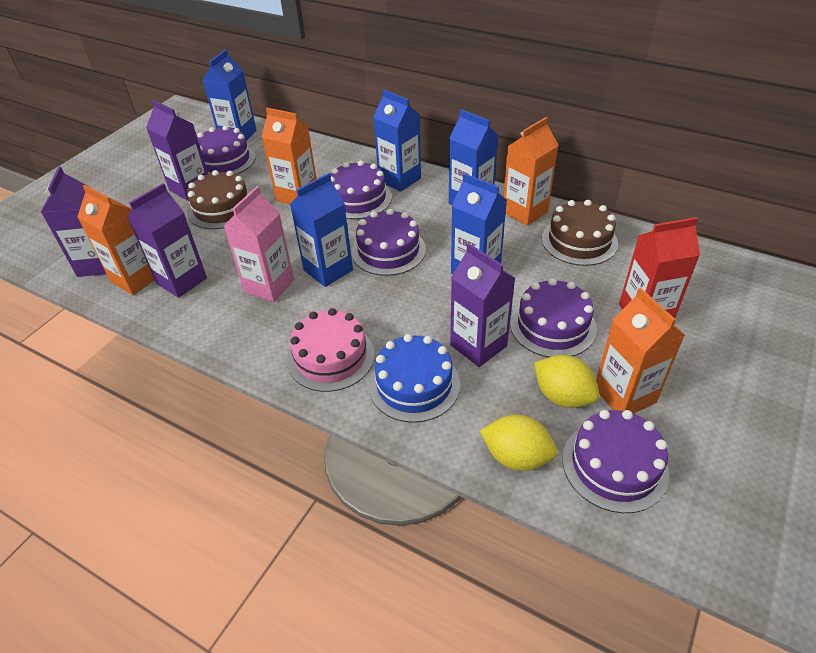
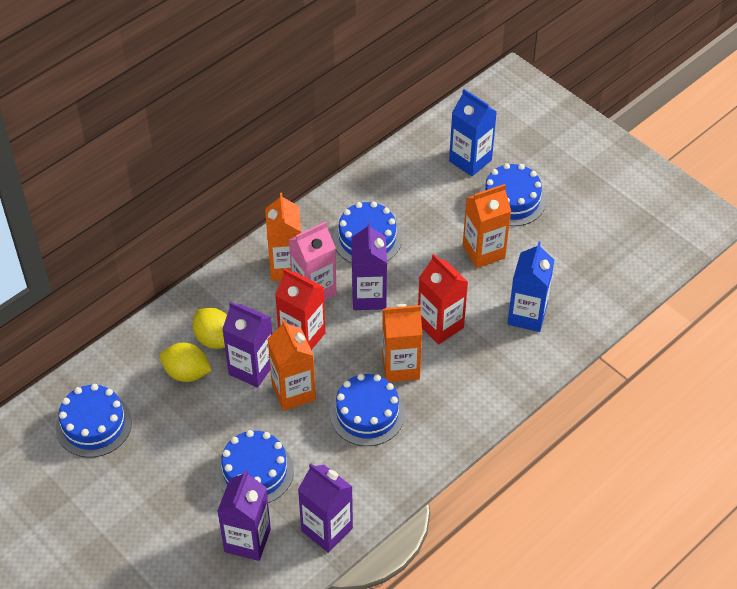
blue cake: [369,334,460,423] = 1 -> [56,384,132,458] [216,430,294,503] [330,374,405,446] [333,201,402,263] [480,163,546,226] = 5
blue carton: [202,49,257,141] [290,173,353,287] [373,90,421,192] [449,109,498,205] [451,173,507,274] = 5 -> [449,89,497,176] [507,242,554,332] = 2
brown cake: [187,170,249,229] [542,200,618,266] = 2 -> none = 0
pink cake: [287,308,375,392] = 1 -> none = 0
purple cake: [197,125,256,175] [330,160,392,219] [351,209,426,276] [510,278,597,357] [562,410,669,513] = 5 -> none = 0
red carton: [619,217,700,318] = 1 -> [275,269,325,350] [418,254,468,344] = 2

